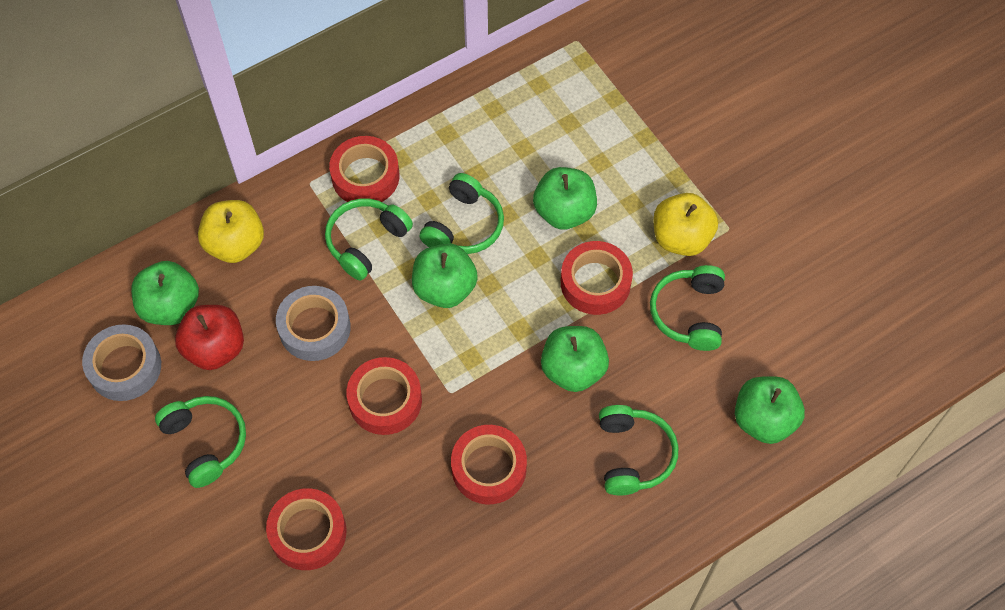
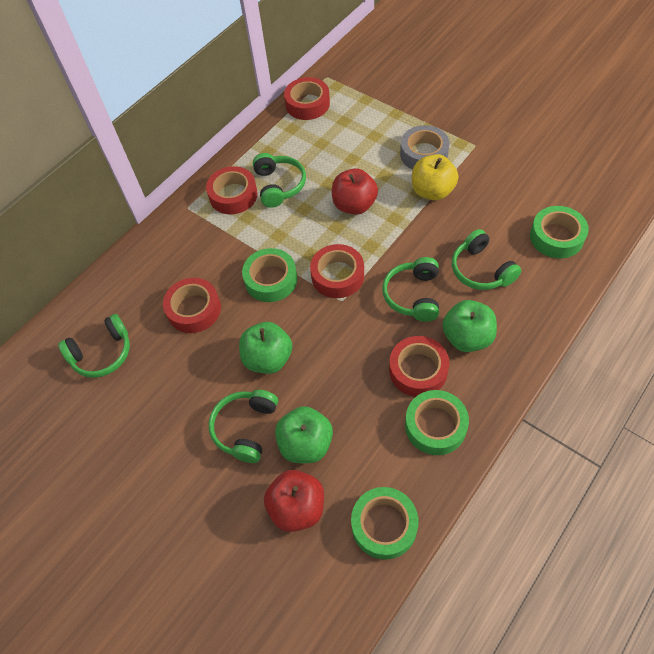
green apple: [131,261,199,325] [412,244,478,308] [533,167,597,229] [541,326,609,392] [735,376,805,444] = 5 -> [239,322,293,374] [275,406,333,463] [442,300,497,352] = 3
green tape: none = 0 -> [242,248,297,302] [351,487,419,560] [405,390,469,455] [530,206,589,259] = 4
grey tape: [82,324,161,401] [276,286,351,361] = 2 -> [400,125,450,170] = 1
red apple: [175,305,244,370] = 1 -> [264,470,324,532] [332,168,378,215] = 2
yellow apple: [198,200,264,263] [653,193,718,256] = 2 -> [412,154,459,201] = 1

